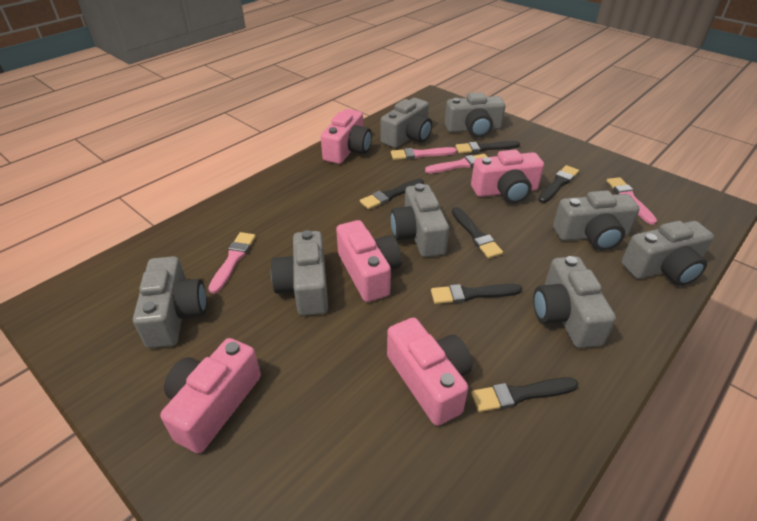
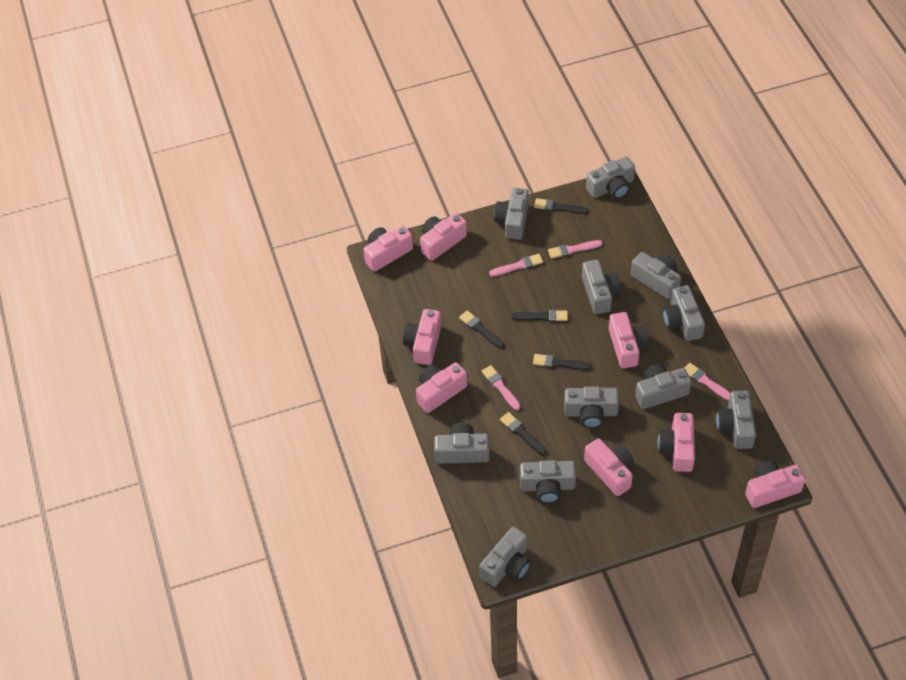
black brush: [360,178,424,209] [431,284,522,304] [452,207,503,258] [455,141,520,154] [471,377,578,412] [538,165,579,203] = 6 -> [459,310,504,348] [500,412,546,455] [511,310,568,322] [533,354,591,370] [534,198,588,214] = 5
grey camera: [133,256,207,348] [271,230,328,316] [381,98,432,148] [390,183,449,257] [445,92,505,138] [533,256,616,348] [553,191,640,250] [621,221,714,286] = 8 -> [434,423,490,464] [479,527,531,587] [494,188,529,240] [520,460,576,503] [564,386,619,428] [582,260,621,314] [586,156,635,199] [631,252,681,300] [635,364,691,409] [663,285,705,341] [716,391,756,449] = 11
pink camera: [160,338,261,454] [321,109,372,164] [336,220,402,302] [387,317,472,426] [471,150,544,203] = 5 -> [363,225,413,272] [403,309,442,365] [416,362,467,413] [420,213,467,261] [584,438,634,496] [609,312,649,368] [658,413,695,472] [745,460,805,508] = 8

